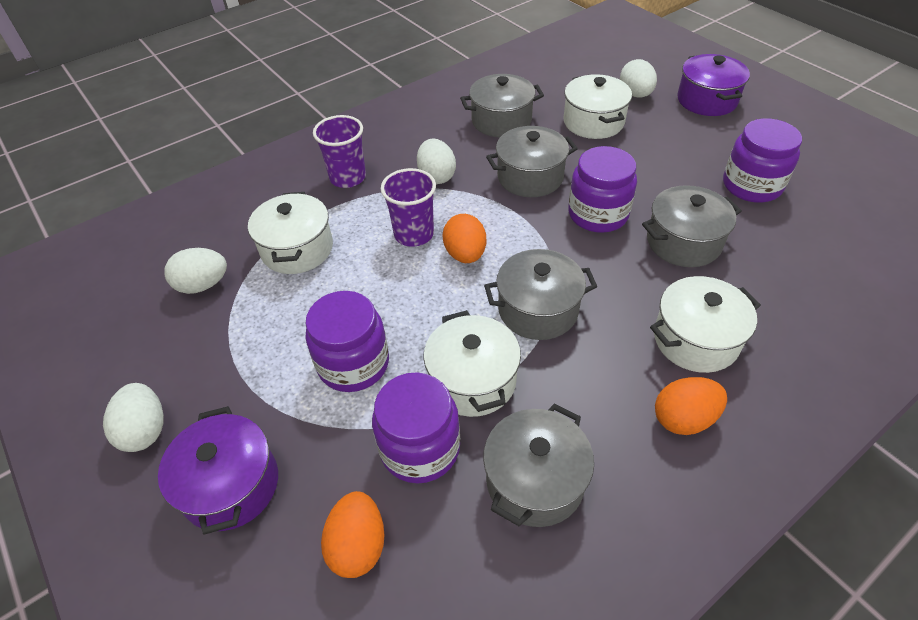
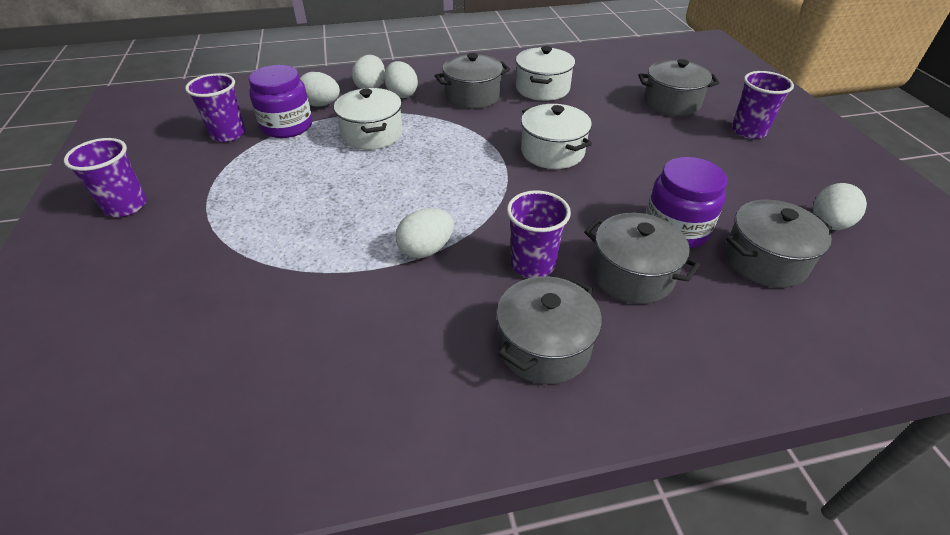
orange egg: [321,491,385,578] [443,214,486,263] [655,377,727,435] = 3 -> none = 0
purple cup: [313,115,366,188] [381,168,436,247] = 2 -> [64,138,147,217] [185,73,246,142] [507,190,571,278] [732,71,794,139] = 4
purple jar: [306,291,389,392] [372,372,460,484] [568,146,637,233] [723,118,802,203] = 4 -> [248,65,312,138] [646,157,727,248] = 2
purple pot: [158,406,278,535] [677,54,750,116] = 2 -> none = 0
white egg: [103,383,164,452] [165,248,227,294] [417,138,456,184] [620,59,657,98] = 4 -> [300,72,340,107] [352,55,385,89] [384,61,418,98] [395,208,454,258] [813,183,867,230] = 5
white pot: [248,192,333,274] [423,310,521,417] [563,74,632,139] [650,276,761,373] = 4 -> [334,88,403,150] [516,46,575,101] [521,104,592,169] = 3

